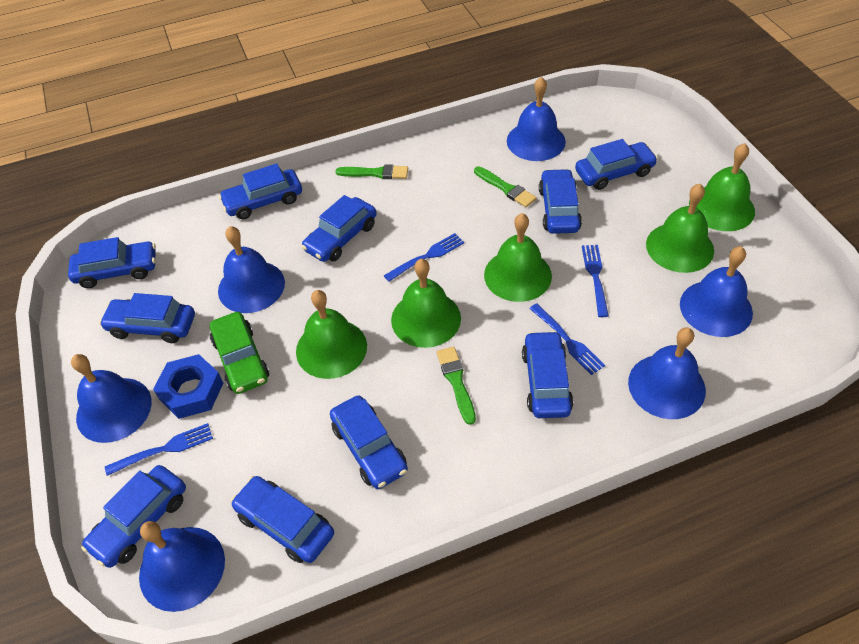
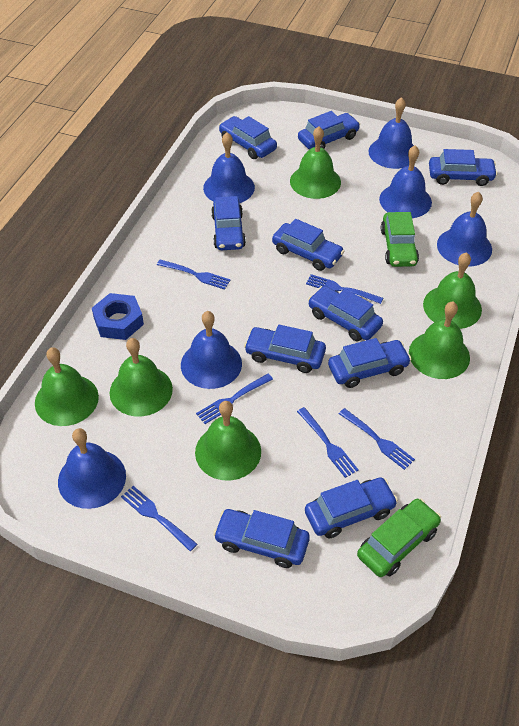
blue fork: [105,423,213,476] [384,233,464,282] [529,303,605,375] [582,245,609,317] = 4 -> [121,486,197,551] [157,259,231,290] [196,374,273,424] [297,407,359,478] [306,274,383,304] [339,408,415,470] = 6
green bell: [296,290,367,379] [391,259,461,348] [484,213,552,302] [646,184,714,273] [689,143,755,231] = 5 -> [35,347,99,426] [110,338,173,417] [195,401,261,481] [290,127,341,199] [409,302,470,379] [423,252,482,329] = 6
green brush: [336,164,408,179] [437,347,476,425] [474,166,537,207] = 3 -> none = 0
green car: [210,312,269,394] = 1 -> [357,498,441,577] [381,212,419,267] = 2

